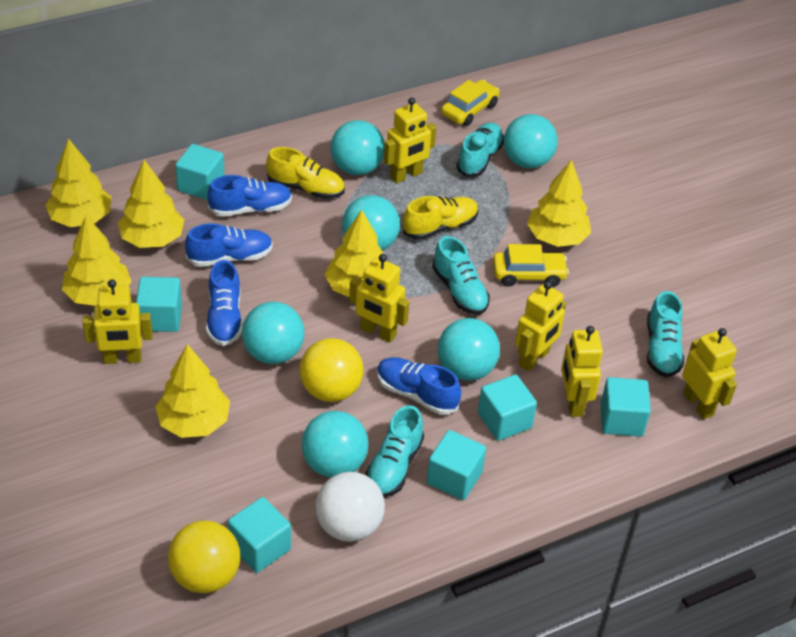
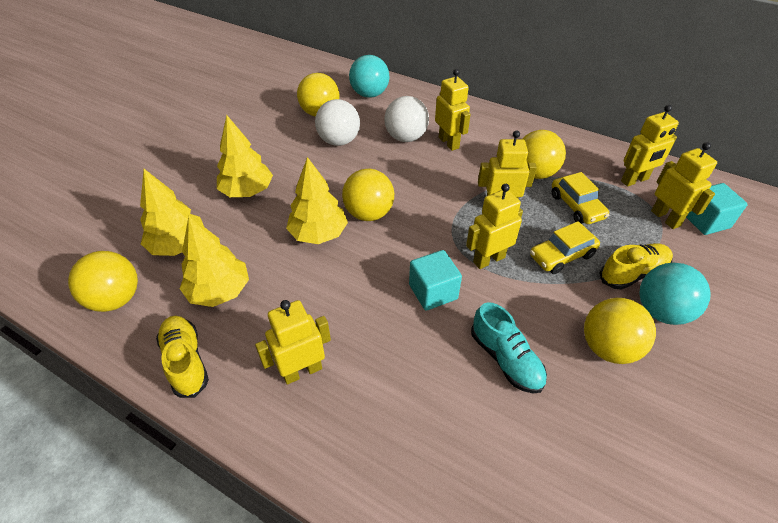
blue shoe: [185,223,273,267] [206,260,243,346] [207,175,292,217] [377,357,461,415] = 4 -> none = 0
turquoise ball: [242,302,305,364] [302,411,369,477] [330,120,385,175] [342,195,400,251] [438,318,500,381] [504,114,558,168] = 6 -> [349,55,389,98] [639,263,711,325] = 2
turquoise cube: [136,277,182,332] [175,144,225,200] [228,497,291,573] [427,430,486,500] [478,375,537,441] [601,377,651,437] = 6 -> [409,250,462,311] [686,183,748,235] = 2
turquoise shoe: [365,405,424,497] [432,236,490,315] [456,122,504,177] [647,291,684,377] = 4 -> [471,302,547,393] = 1
white ball: [315,472,385,542] = 1 -> [315,99,360,146] [384,96,429,142] = 2
yellow ball: [168,520,240,593] [300,338,363,402] = 2 -> [68,251,138,312] [297,73,339,117] [342,169,394,221] [523,130,566,179] [584,298,656,364] = 5
yellow tree: [45,138,111,227] [62,215,132,306] [118,160,184,248] [155,344,230,438] [324,209,384,297] [527,160,591,247] = 6 -> [140,169,204,256] [179,216,249,307] [217,115,273,197] [286,157,348,244] = 4

